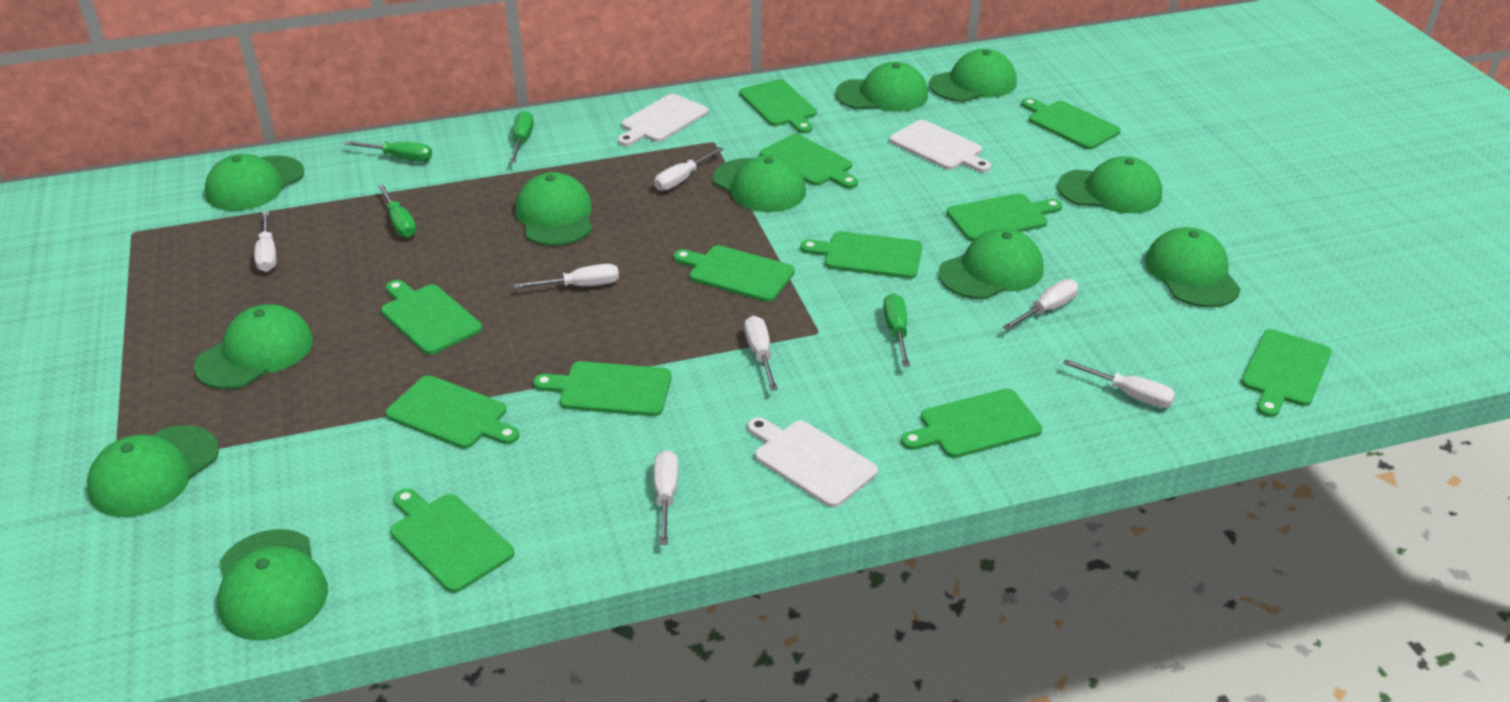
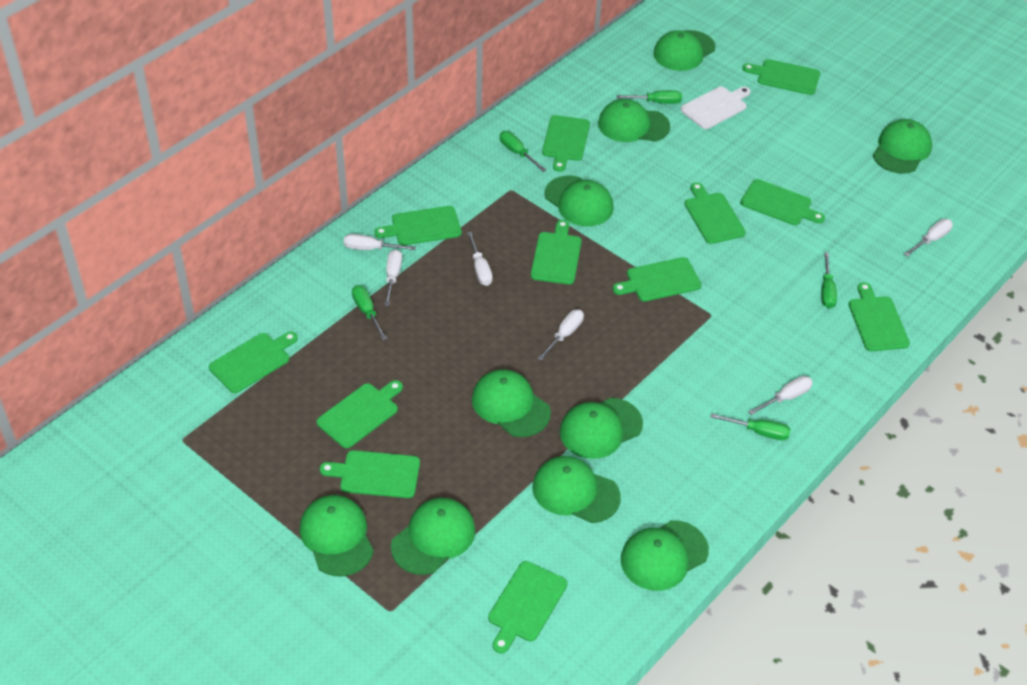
green cap: [87,425,219,517] [194,304,313,389] [205,154,304,211] [217,529,328,640] [515,172,592,246] [713,155,806,212] [836,62,928,112] [929,49,1017,102] [938,228,1044,299] [1057,156,1162,213] [1145,227,1241,307] = 11 -> [299,495,374,576] [391,498,476,575] [472,369,551,437] [532,456,621,523] [544,175,614,226] [560,398,643,459] [598,99,670,142] [621,520,709,591] [653,30,715,71] [873,119,932,174] = 10
green screwdriver: [345,141,432,162] [378,184,416,238] [510,111,534,163] [883,293,910,367] = 4 -> [352,285,387,340] [500,131,546,172] [617,90,682,104] [710,413,790,440] [821,253,837,309] = 5
white cutting board: [618,94,708,146] [747,417,878,508] [889,120,991,172] = 3 -> [680,86,751,129] = 1
white screwdriver: [254,211,277,272] [514,264,619,288] [654,147,724,191] [654,450,678,545] [744,316,778,391] [1003,279,1078,330] [1063,359,1176,408] = 7 -> [344,234,416,250] [384,249,402,306] [467,232,493,286] [537,309,584,361] [748,376,813,415] [904,219,953,256] = 6

